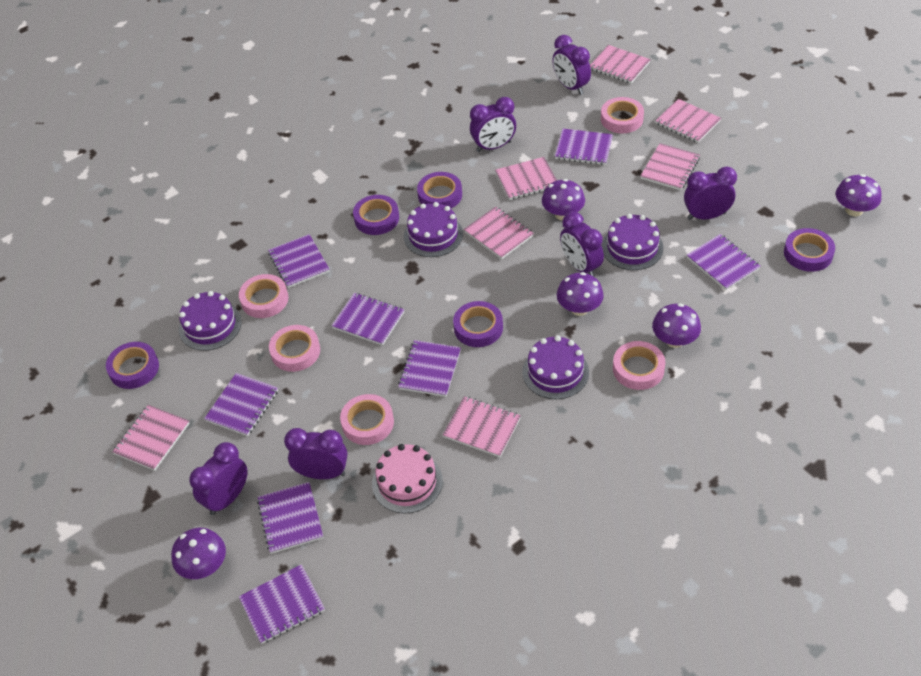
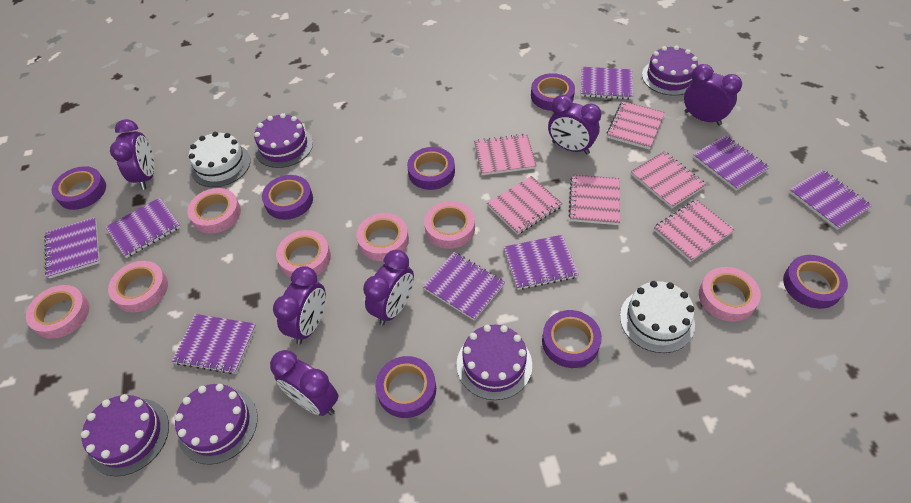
pink cake: [372,444,443,513] = 1 -> none = 0
pink notebook: [112,405,190,471] [443,396,521,457] [464,207,534,259] [495,157,557,200] [590,45,651,84] [641,143,700,190] [655,99,721,143] = 7 -> [474,134,536,175] [487,176,563,235] [568,175,620,225] [607,101,665,150] [631,151,707,209] [654,199,734,262] = 6
pink tape: [239,274,289,318] [269,325,320,372] [340,394,394,445] [601,97,644,133] [613,341,666,390] = 5 -> [26,285,89,339] [108,261,168,313] [187,188,241,234] [276,230,331,278] [356,213,409,261] [424,201,475,249] [699,267,761,322] = 7
purple cake: [179,291,242,351] [404,202,463,257] [522,336,589,399] [602,214,664,270] = 4 -> [81,394,169,476] [175,384,258,465] [254,113,313,168] [457,325,532,400] [642,45,698,96] = 5
purple mushroom: [171,528,226,579] [542,179,585,220] [557,272,604,316] [652,303,701,348] [836,174,881,216] = 5 -> none = 0
purple tape: [106,342,159,389] [353,195,399,235] [417,172,462,209] [453,301,503,347] [784,228,835,272] = 5 -> [52,166,106,210] [262,175,313,220] [375,356,436,418] [407,147,455,190] [531,73,575,111] [542,310,602,368] [783,255,848,309] = 7
white cake: none = 0 -> [189,132,251,187] [620,281,695,353] = 2

